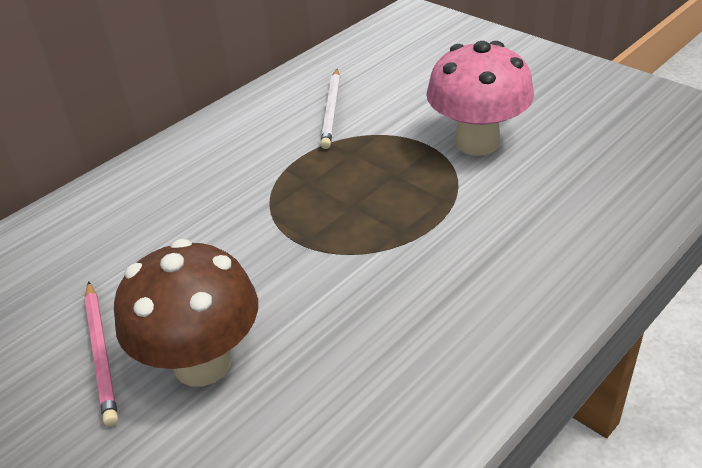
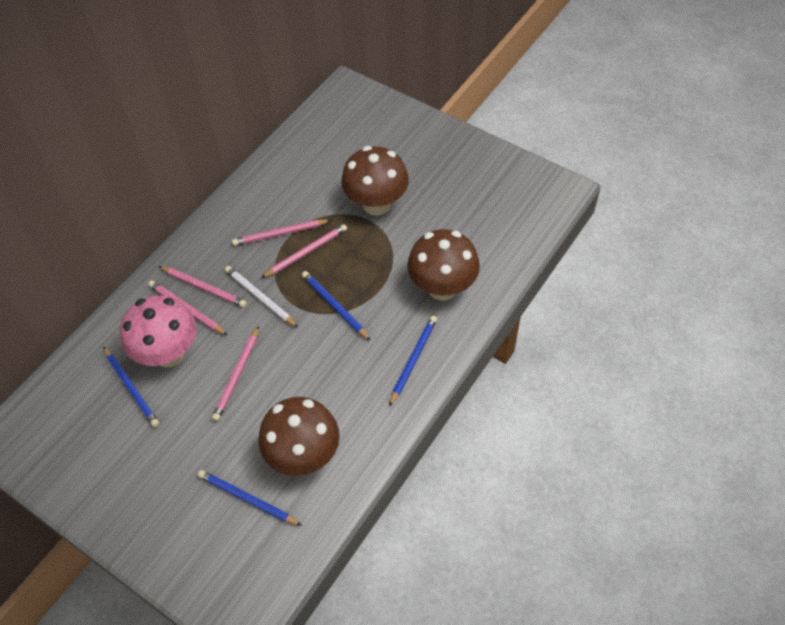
blue pencil: none = 0 -> [103,347,159,427] [198,470,302,526] [302,271,371,341] [389,315,437,407] = 4
brown mushroom: [114,239,258,387] = 1 -> [259,397,340,476] [341,146,409,216] [407,229,480,301] = 3
pink pencil: [84,281,118,426] = 1 -> [148,281,227,335] [159,266,247,308] [212,326,259,421] [232,220,331,246] [261,224,347,278] = 5

